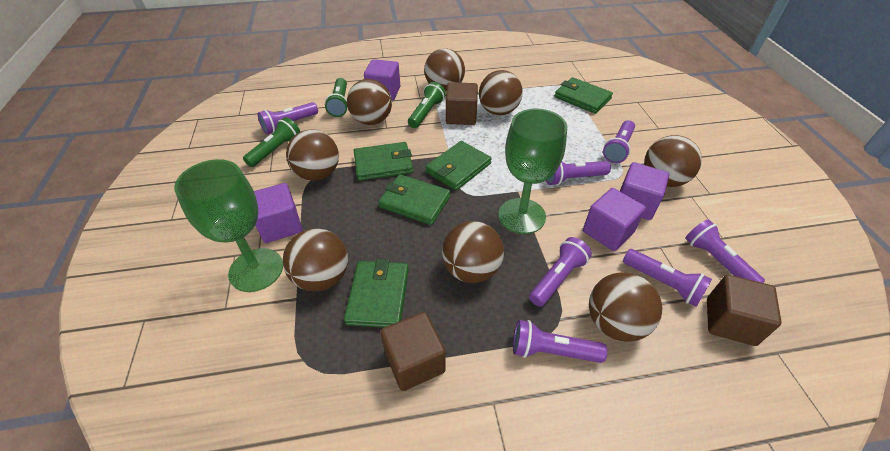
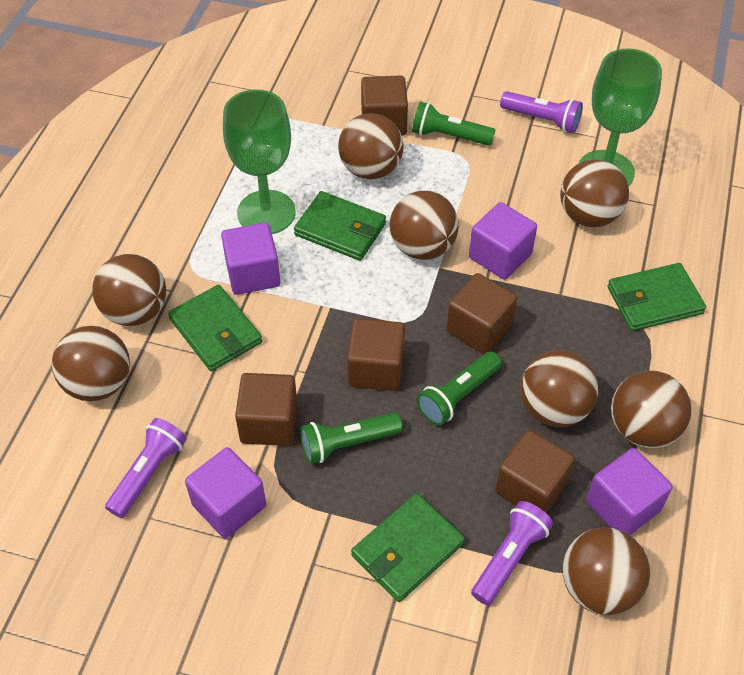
brown cube: [381,312,446,391] [446,82,478,125] [707,275,782,346] = 3 -> [235,373,298,446] [347,318,405,391] [361,76,408,136] [447,273,517,354] [495,430,575,513] = 5
green wallet: [344,259,409,328] [354,142,413,181] [378,174,451,225] [425,141,492,191] [554,77,613,114] = 5 -> [168,285,262,371] [294,191,386,261] [351,493,465,602] [608,263,706,331] = 4
purple flashlight: [257,102,318,134] [513,320,607,363] [529,237,592,307] [546,161,611,186] [603,120,635,163] [623,249,712,307] [685,219,765,283] = 7 -> [105,418,187,518] [471,501,553,605] [500,91,583,133] = 3

